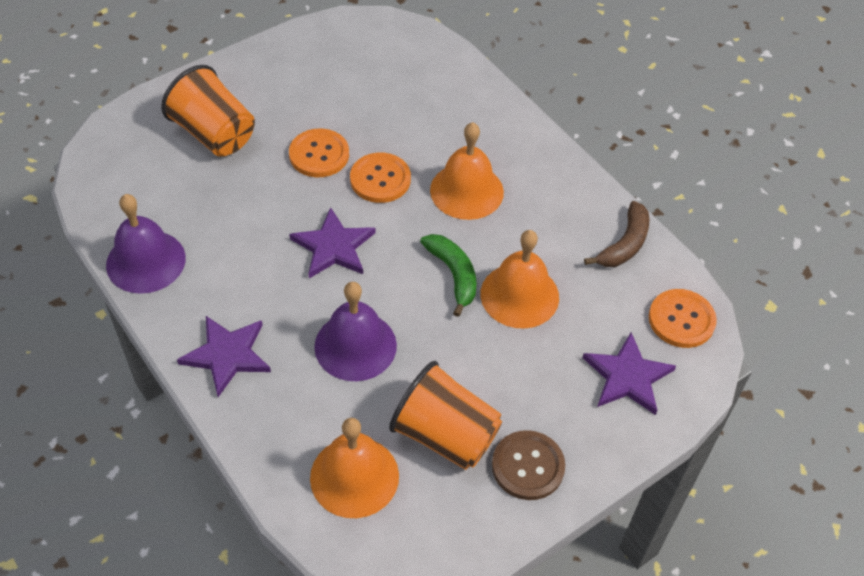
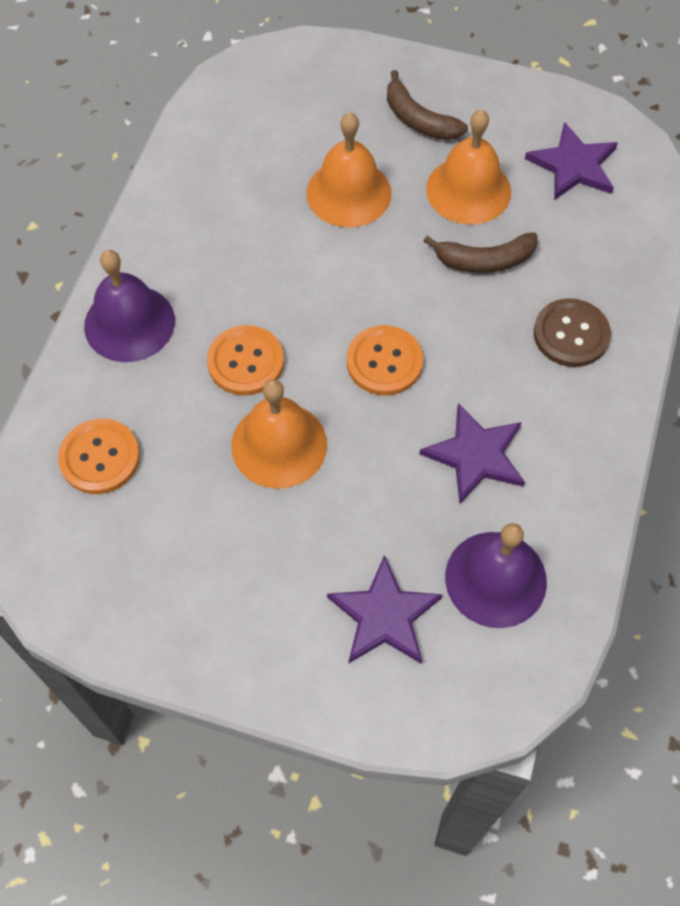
brown banana: [584,201,649,267] = 1 -> [387,70,468,140] [424,232,538,273] = 2
green banana: [420,234,477,317] = 1 -> none = 0
orange cup: [161,65,255,157] [389,361,502,470] = 2 -> none = 0

